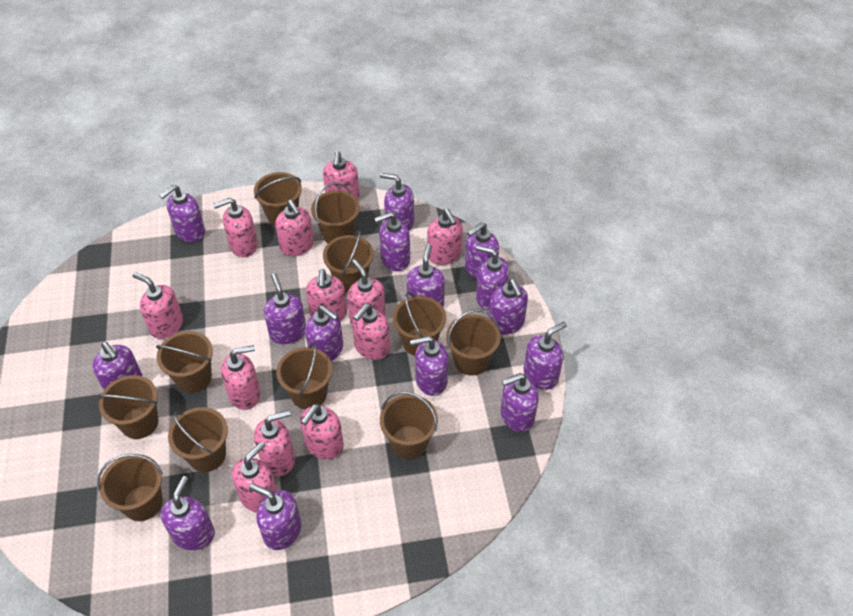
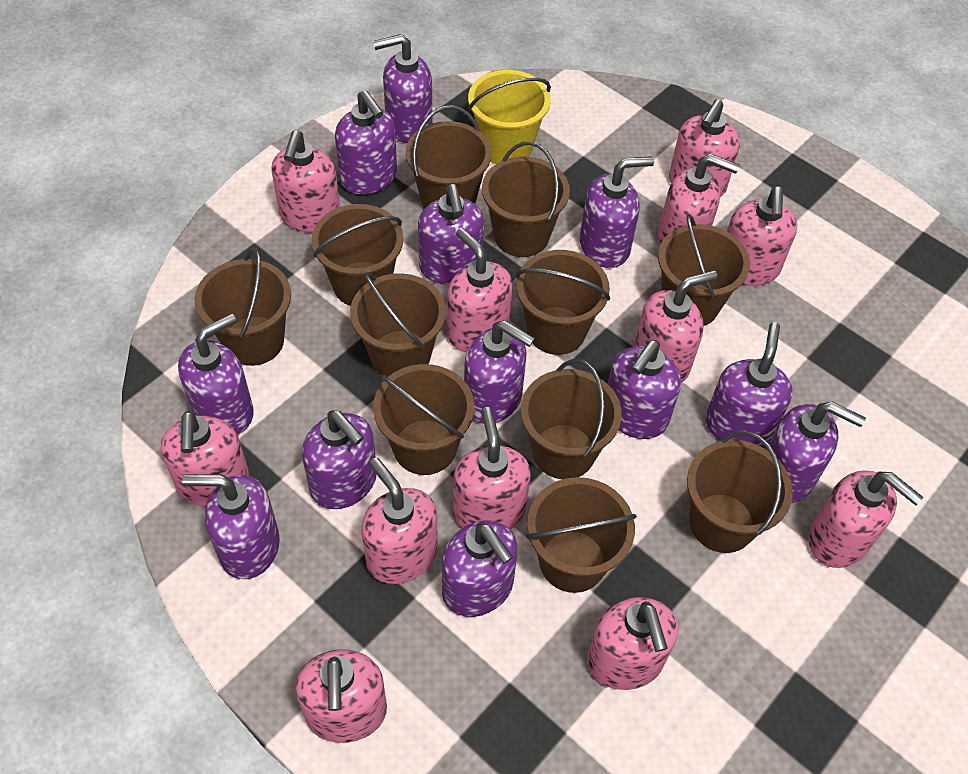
purple soap dispenser: [92,342,143,390] [159,185,205,242] [161,476,215,550] [249,483,301,550] [264,273,306,344] [305,306,343,361] [374,212,410,271] [380,173,414,231] [407,244,445,306] [410,336,448,396] [465,222,499,279] [476,245,510,310] [488,279,528,335] [501,373,539,432] [524,322,567,390] = 15 -> [178,313,254,435] [182,474,280,579] [302,410,377,509] [335,90,397,194] [373,34,433,143] [418,184,484,285] [442,520,518,617] [464,320,535,424] [580,156,654,268] [608,340,681,439] [705,322,792,446] [766,402,866,503] = 12
yellow bucket: none = 0 -> [468,70,551,164] = 1

